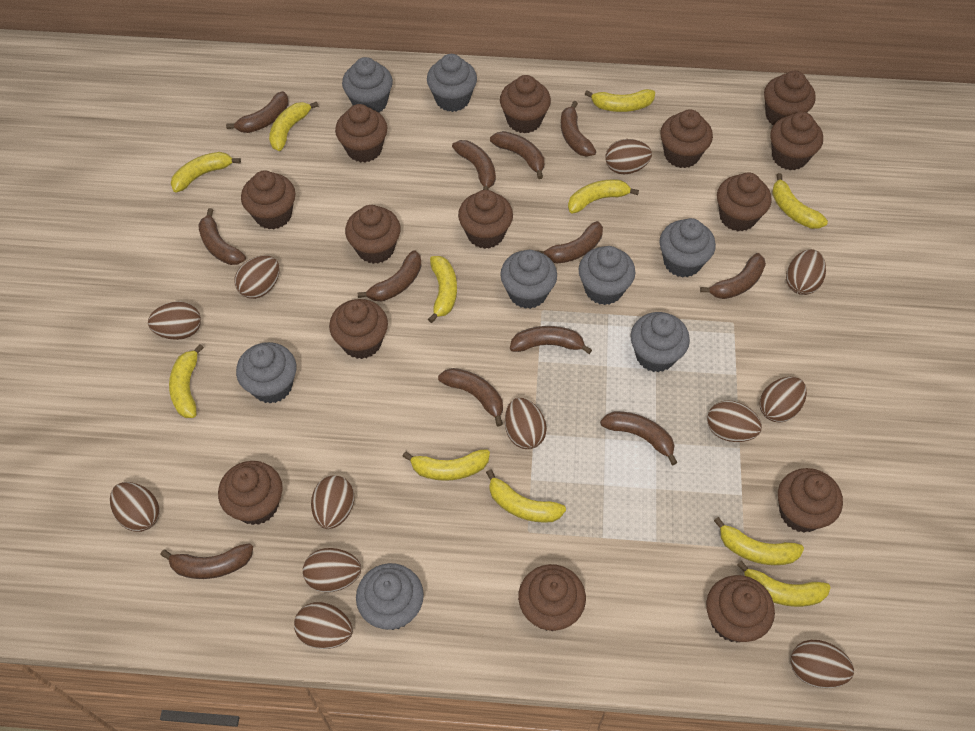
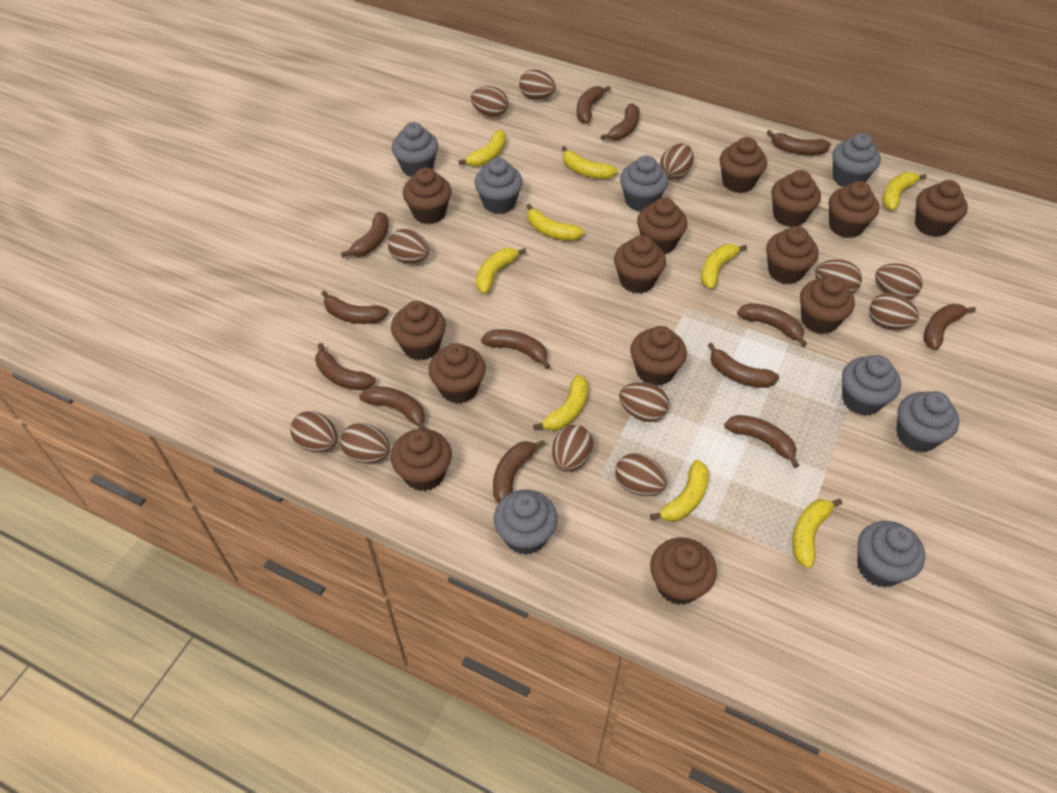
brown banana: [160,543,253,579] [198,208,246,265] [226,91,288,133] [358,250,422,301] [438,368,503,426] [452,140,496,190] [490,131,544,179] [510,326,592,354] [535,221,603,264] [561,101,596,157] [600,411,678,465] [700,253,766,299] = 12 -> [315,343,376,390] [321,290,389,324] [341,212,389,258] [359,386,425,429] [481,329,550,369] [493,440,545,503] [577,86,611,123] [601,103,640,140] [708,343,779,388] [724,415,799,468] [737,303,807,347] [767,130,831,155] [924,304,976,350] = 13
yellow banana: [169,344,204,418] [171,152,241,192] [269,101,318,151] [402,449,490,481] [428,256,457,323] [486,469,566,523] [568,179,639,214] [585,89,655,112] [714,517,804,565] [737,561,831,607] [772,173,828,229] = 11 -> [458,130,506,166] [476,248,526,294] [526,204,584,241] [533,375,588,431] [561,146,618,179] [650,460,709,522] [701,244,747,289] [792,499,842,568] [883,172,927,210] = 9

